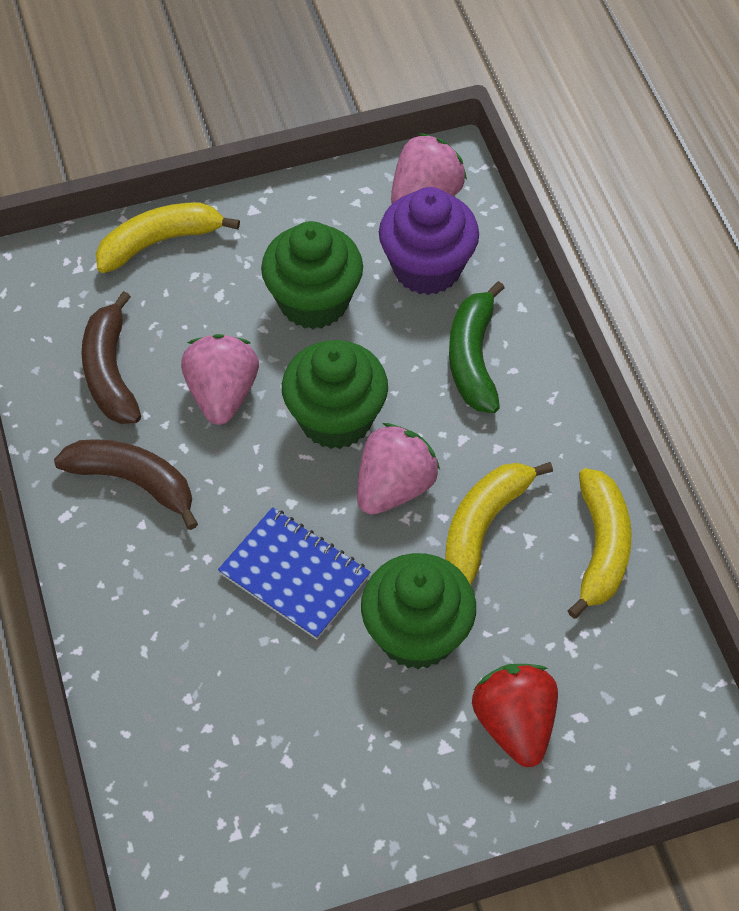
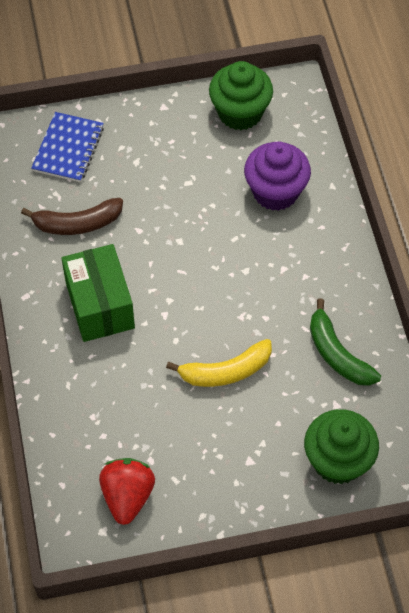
brown banana: [54,439,198,530] [81,291,141,424] = 2 -> [21,198,123,235] = 1
green box: none = 0 -> [61,244,135,342] = 1
green cupcake: [261,221,363,329] [282,340,388,449] [361,553,476,669] = 3 -> [209,61,273,130] [304,409,379,484] = 2
pink strawberry: [181,334,259,425] [357,423,440,515] [391,133,467,204] = 3 -> none = 0
yellow banana: [96,202,240,273] [445,462,553,585] [568,468,632,619] = 3 -> [166,339,272,387] = 1

